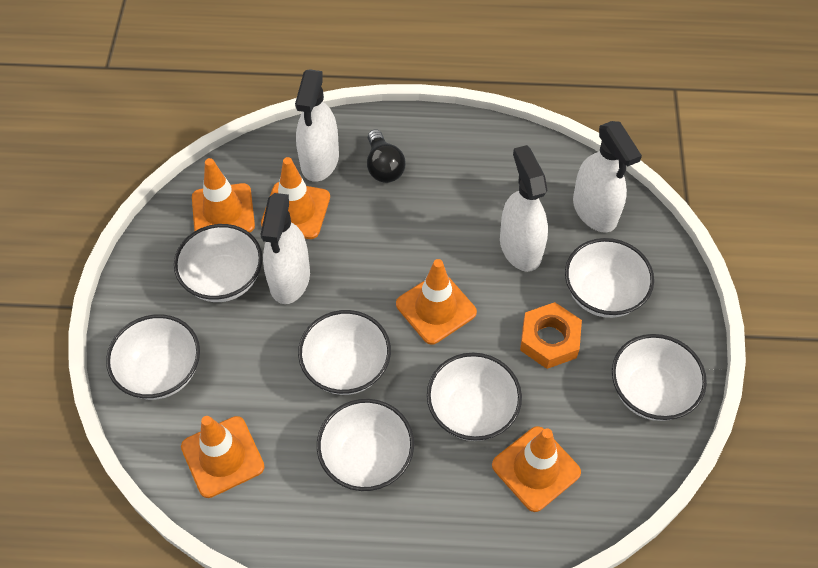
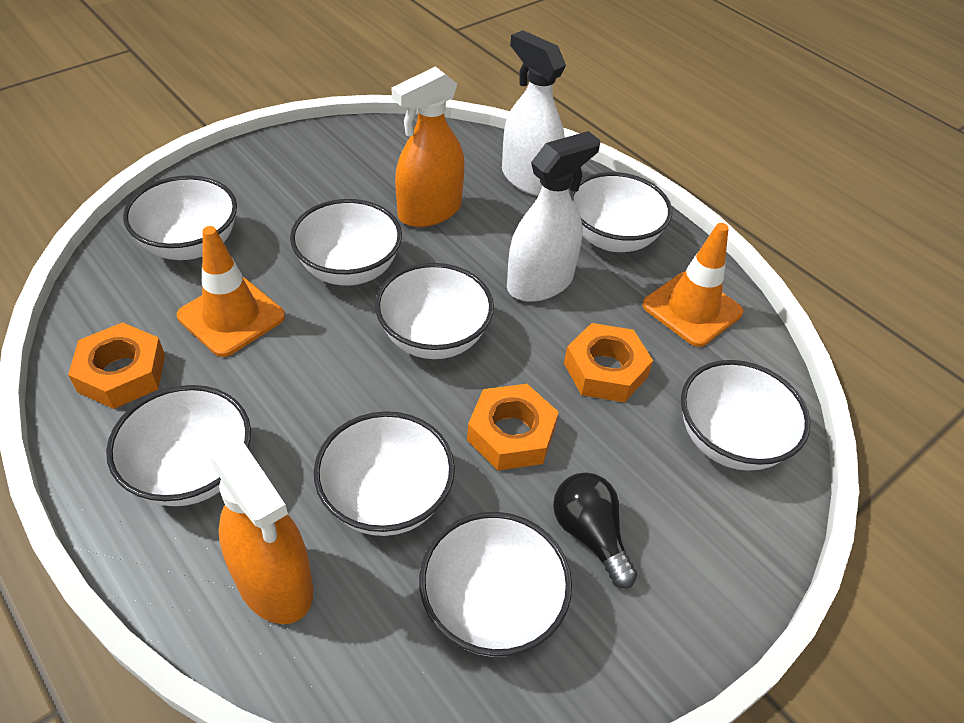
orange nut: [520,302,582,369] = 1 -> [68,322,165,409] [467,384,559,470] [564,323,653,403] = 3
orange spray bottle: none = 0 -> [210,439,313,624] [391,66,465,227] = 2
orange traffic cone: [181,416,265,498] [192,158,255,233] [261,157,330,239] [396,259,477,345] [492,426,581,512] = 5 -> [177,226,285,357] [643,223,743,347] = 2
white bowl: [106,314,200,400] [174,224,262,302] [298,310,391,395] [317,399,414,491] [427,353,522,441] [565,238,654,318] [612,334,707,421] = 7 -> [106,385,251,506] [123,175,237,260] [290,199,402,286] [314,411,455,536] [375,263,494,359] [419,512,572,657] [570,172,672,252] [681,360,810,471] = 8
white spray bottle: [260,193,310,304] [295,69,339,182] [500,145,548,272] [573,121,642,233] = 4 -> [502,30,566,196] [507,131,601,302] = 2

